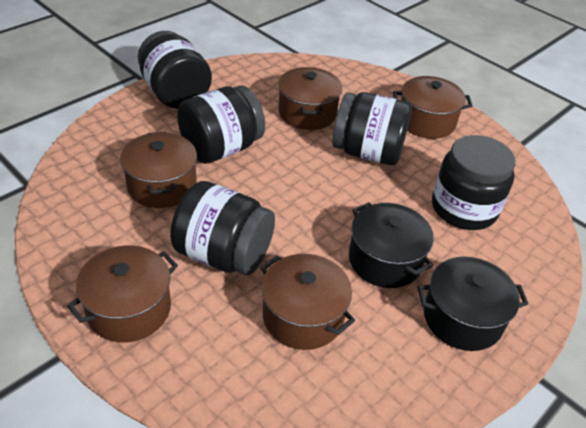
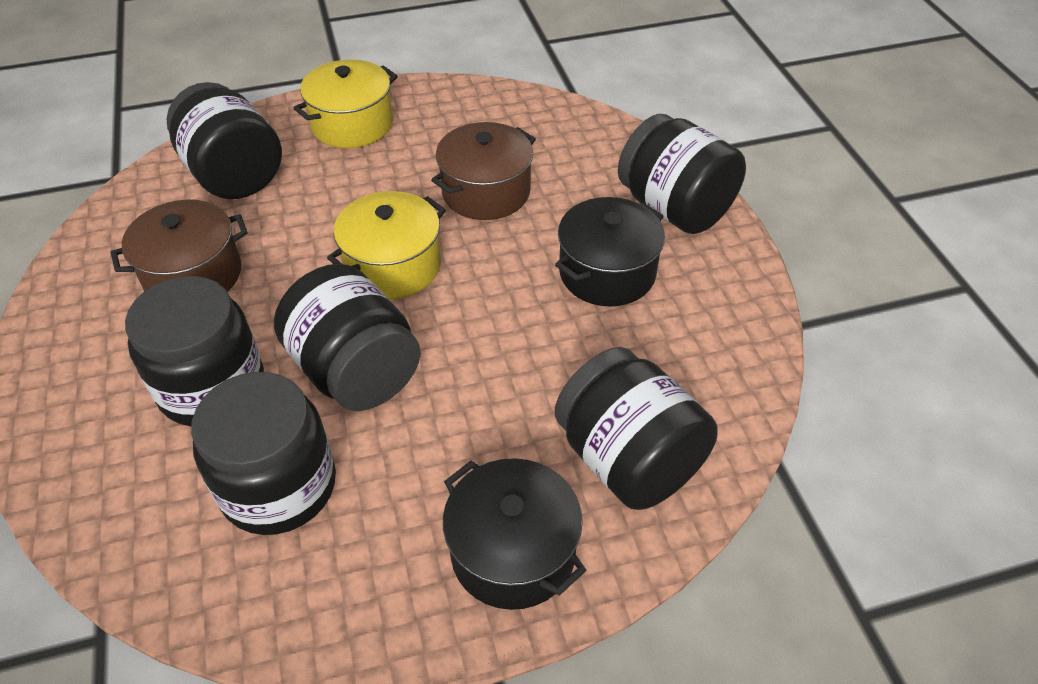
black jar: [138,31,212,109] [170,181,275,275] [177,85,265,164] [332,92,412,165] [432,135,516,230] = 5 -> [125,276,264,426] [167,82,282,199] [191,372,336,535] [274,264,420,411] [555,347,717,510] [618,114,746,234] = 6
brown pot: [67,245,178,342] [120,132,197,208] [260,254,355,350] [278,67,342,130] [393,76,473,139] = 5 -> [111,200,248,292] [431,122,536,220] = 2
yellow pot: none = 0 -> [293,59,398,148] [327,191,446,299] = 2

